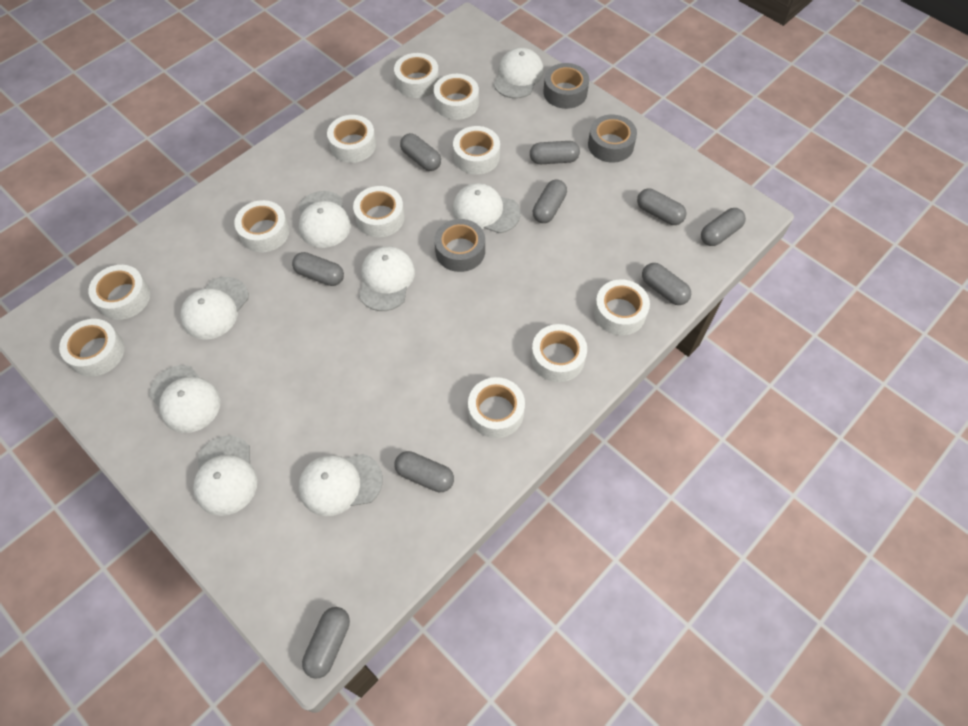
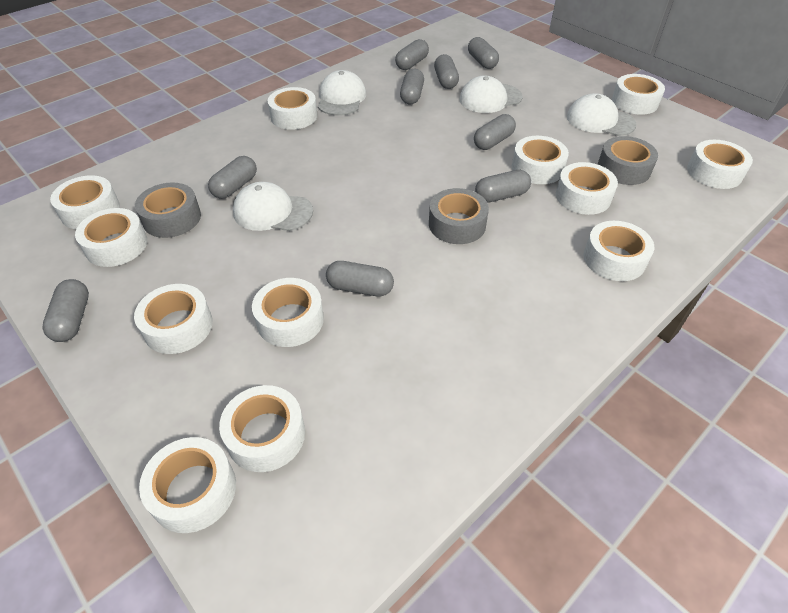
white cap: [149,365,221,433] [180,277,248,340] [193,436,257,516] [298,191,351,248] [298,454,383,516] [359,246,415,311] [452,183,521,233] [494,48,544,99] = 8 -> [233,182,313,231] [318,70,366,116] [459,75,523,113] [567,93,636,136] = 4
white tape: [59,319,125,377] [88,265,150,320] [234,200,289,252] [327,115,376,163] [353,186,405,237] [394,53,439,98] [434,74,479,120] [453,126,500,175] [468,377,525,438] [531,324,587,382] [594,280,650,335] = 11 -> [50,175,120,229] [75,208,147,267] [134,284,213,354] [139,437,236,533] [219,385,305,472] [252,278,324,347] [268,87,317,130] [512,136,569,184] [556,162,618,215] [583,221,654,281] [612,74,665,115] [687,140,753,189] = 12

